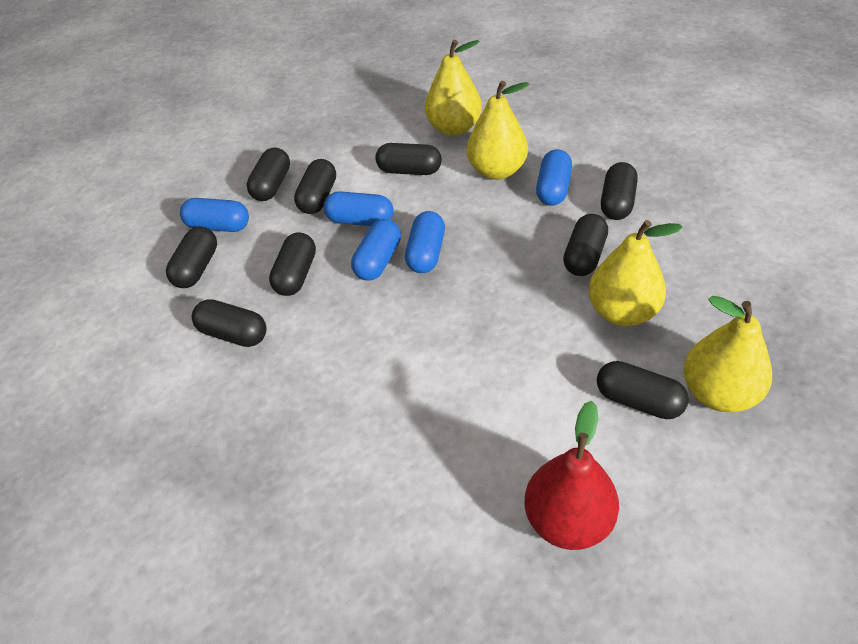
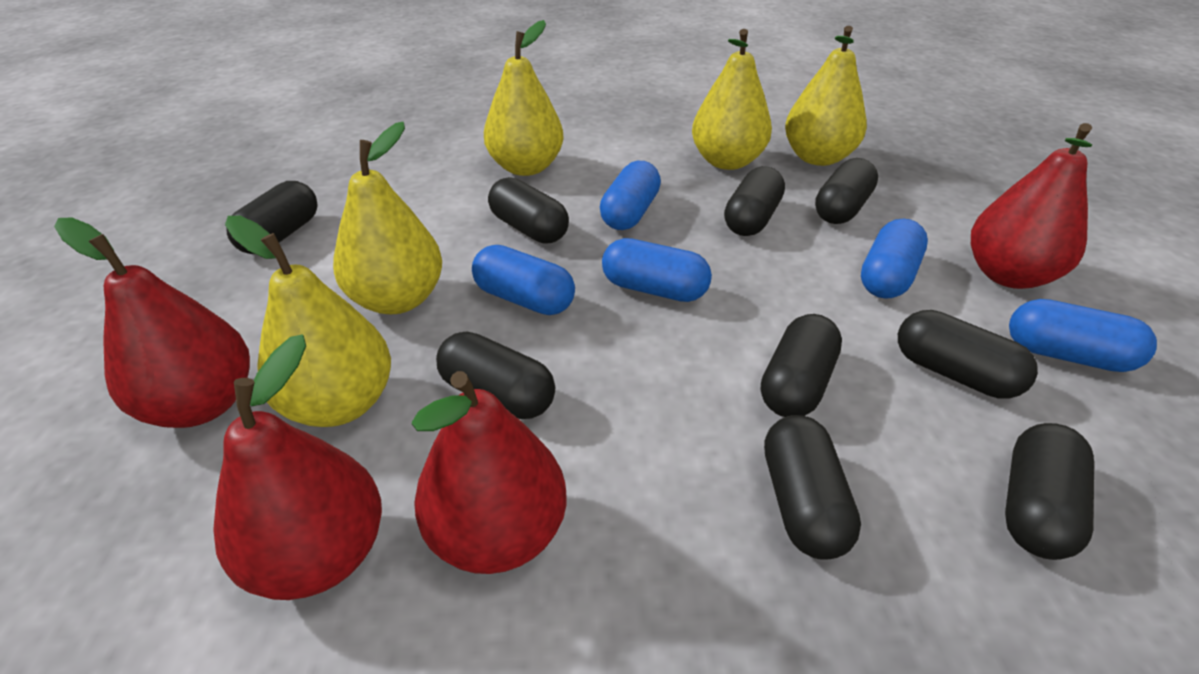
red pear: [524,401,619,550] = 1 -> [54,218,250,428] [213,335,382,600] [412,371,567,574] [971,123,1092,289] = 4
yellow pear: [425,40,482,136] [467,81,529,180] [589,220,683,326] [684,296,772,412] = 4 -> [225,216,391,427] [333,122,442,314] [484,20,564,176] [692,29,772,170] [785,26,867,166] = 5

